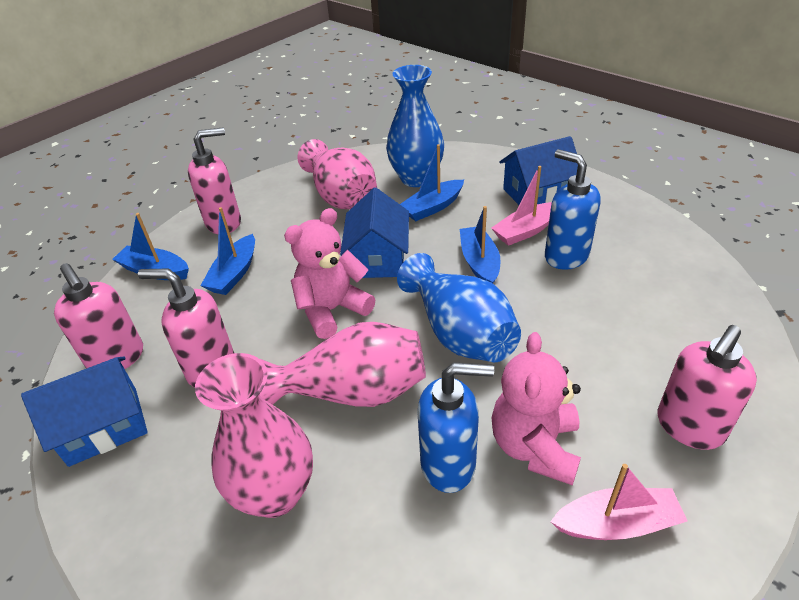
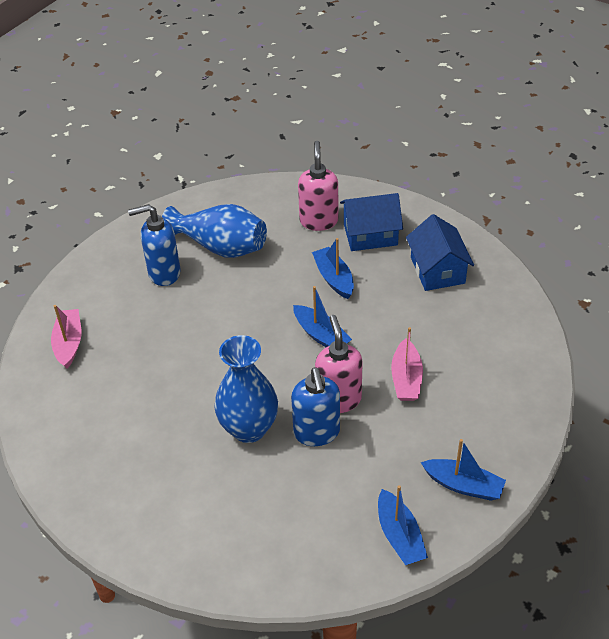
blue house: [21,357,148,467] [340,188,409,278] [499,136,578,205] = 3 -> [340,193,403,251] [406,214,474,291] = 2
pink soap dispenser: [54,263,143,369] [138,268,234,388] [188,128,241,234] [657,325,757,450] = 4 -> [298,141,338,231] [315,315,363,413] = 2
pink teddy bear: [284,208,376,339] [491,332,581,486] = 2 -> none = 0
pink vase: [195,353,313,518] [259,322,426,407] [298,139,377,209] = 3 -> none = 0

